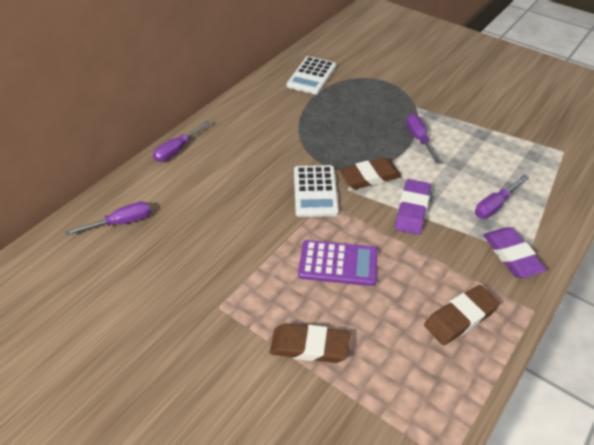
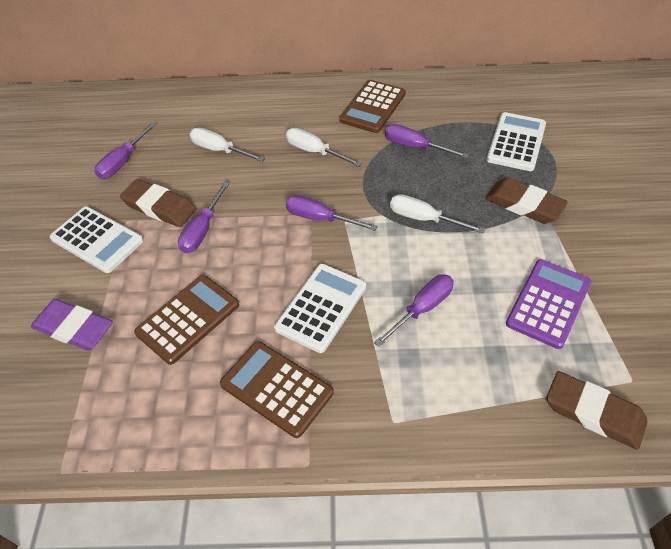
brown calculator: none = 0 -> [134,275,239,365] [220,341,334,438] [339,80,406,133] = 3
purple eraser: [395,179,431,235] [483,227,547,278] = 2 -> [31,299,113,351] = 1
purple screwdriver: [65,202,151,236] [153,121,211,162] [406,114,440,164] [475,175,528,219] = 4 -> [95,122,156,179] [178,182,230,253] [286,195,377,231] [374,274,454,347] [385,124,469,158] = 5
white calculator: [286,56,336,95] [294,165,339,217] = 2 -> [50,207,144,273] [274,264,366,353] [487,112,546,171] = 3
white screwdriver: none = 0 -> [189,128,265,162] [286,128,362,166] [390,194,485,233] = 3

